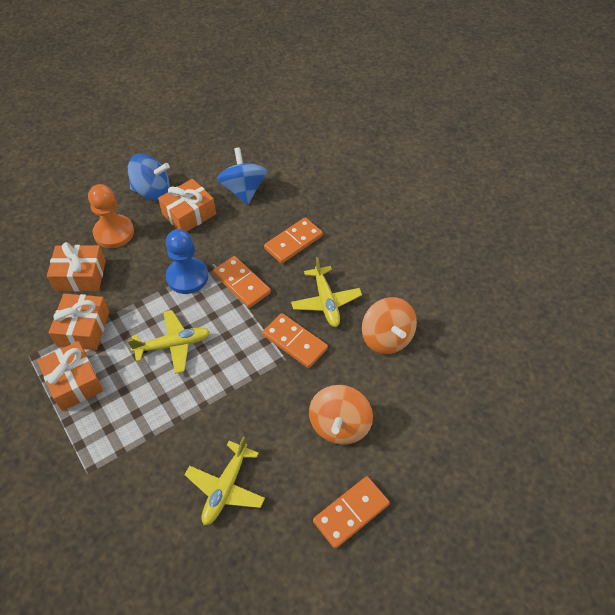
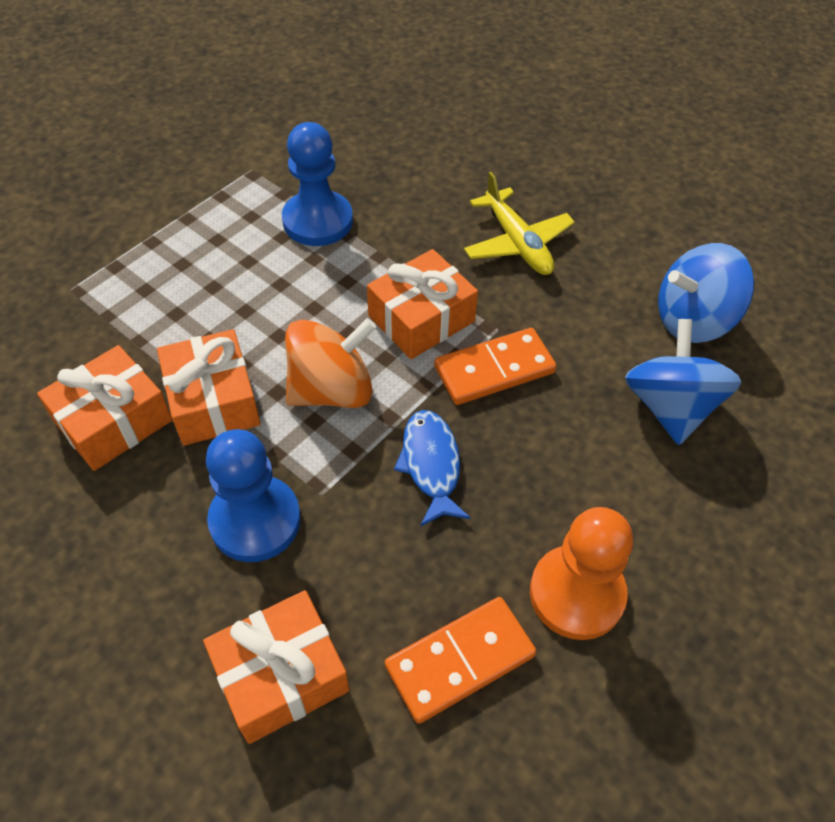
blue fish: none = 0 -> [394,410,471,527] = 1
blue pawn: [166,229,208,294] = 1 -> [206,429,301,562] [282,122,353,246] = 2
orange domino: [213,256,271,308] [262,313,328,368] [264,218,323,264] [313,476,390,549] = 4 -> [385,597,536,724] [434,328,557,405] = 2
orange spinning top: [309,385,373,445] [362,297,417,354] = 2 -> [285,318,376,408] = 1
yellow plane: [127,310,210,374] [184,436,265,525] [291,257,362,327] = 3 -> [464,172,575,275] = 1

